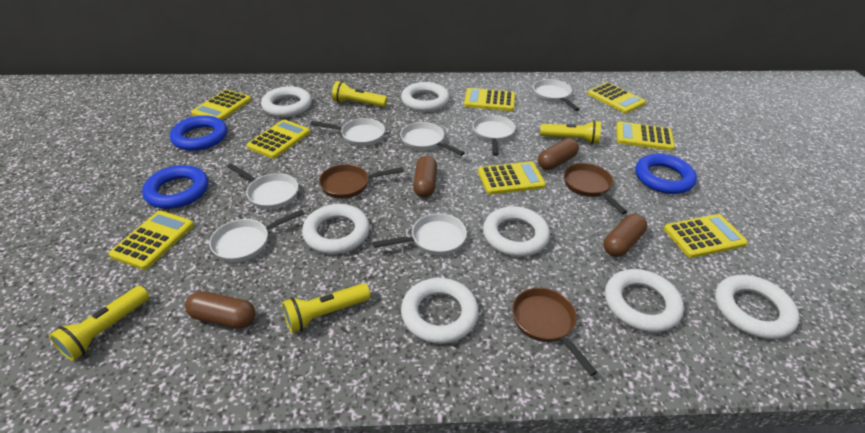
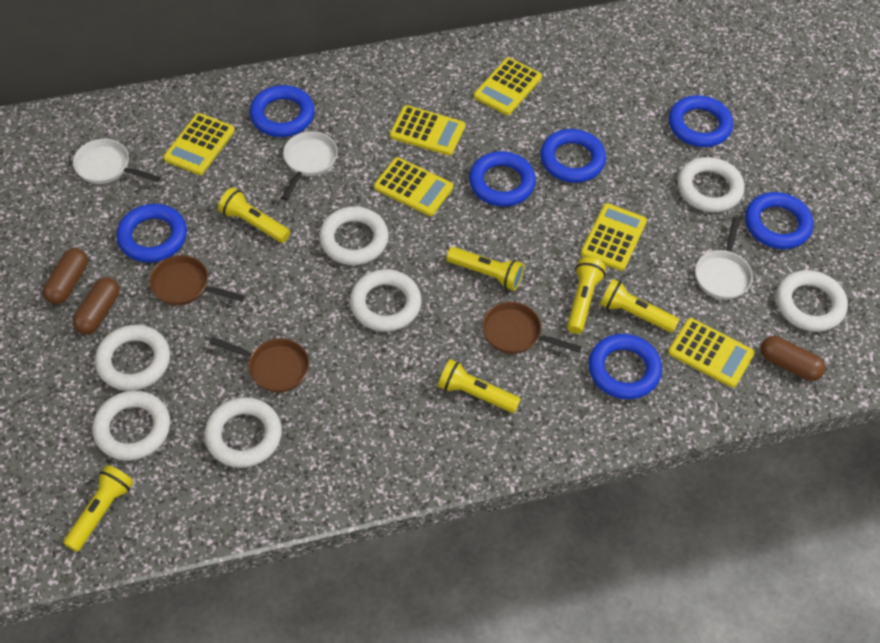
blue ring: [142,165,208,209] [170,115,227,151] [635,154,697,194] = 3 -> [116,204,187,262] [249,85,315,137] [469,151,536,207] [540,129,606,183] [588,334,662,399] [669,95,733,147] [745,192,813,249] = 7
brown capsule: [185,291,255,329] [413,156,437,198] [538,138,579,170] [604,214,647,257] = 4 -> [43,248,88,304] [73,277,119,335] [760,336,826,381] = 3
white pan: [209,209,305,262] [227,164,298,209] [310,118,385,146] [373,213,467,255] [400,122,465,156] [472,115,515,156] [533,79,580,111] = 7 -> [73,139,160,184] [281,131,338,201] [695,217,753,300] = 3
yellow calculator: [109,211,194,270] [191,89,251,120] [247,119,310,159] [464,88,515,111] [478,162,546,195] [588,82,646,113] [616,121,675,151] [664,214,748,258] = 8 -> [163,113,235,175] [374,157,453,216] [390,105,465,156] [474,57,542,115] [581,203,647,271] [668,318,755,388] = 6
yellow flashlight: [49,286,149,361] [282,283,371,333] [332,81,387,107] [540,120,601,144] = 4 -> [63,465,134,552] [218,187,290,243] [438,359,521,413] [446,247,524,291] [567,257,606,334] [600,279,679,333] = 6

